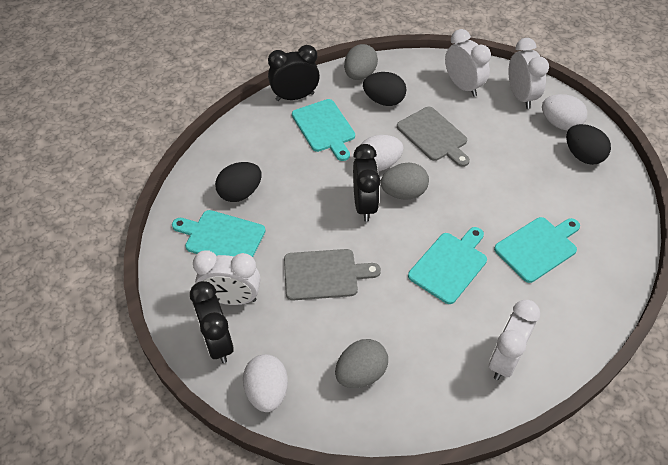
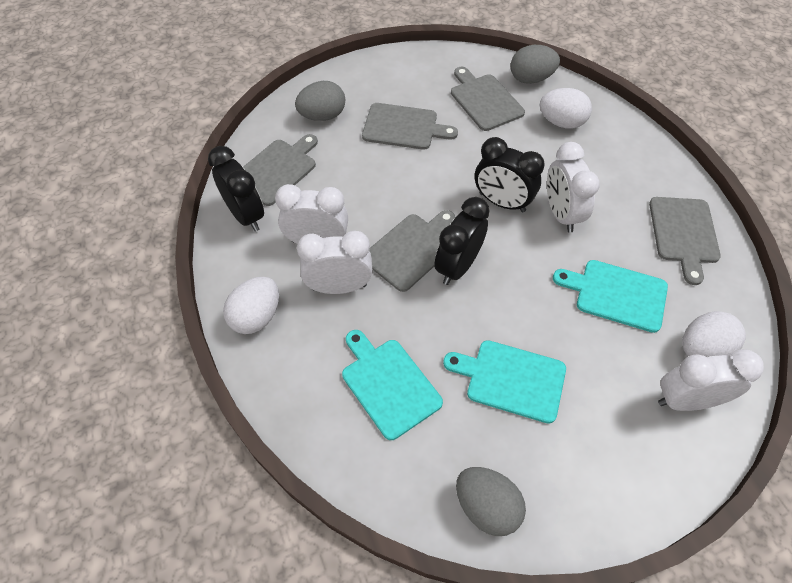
black egg: [215,162,262,202] [363,72,406,106] [566,124,611,165] = 3 -> none = 0
grey cutting board: [284,249,381,300] [397,107,470,167] = 2 -> [243,134,318,206] [362,103,458,150] [369,210,455,292] [451,67,525,131] [649,197,721,285] = 5
turquoise cutting board: [172,210,265,257] [292,99,355,161] [408,227,487,304] [494,217,580,283] = 4 -> [342,330,443,440] [443,340,566,423] [553,260,668,333] = 3

